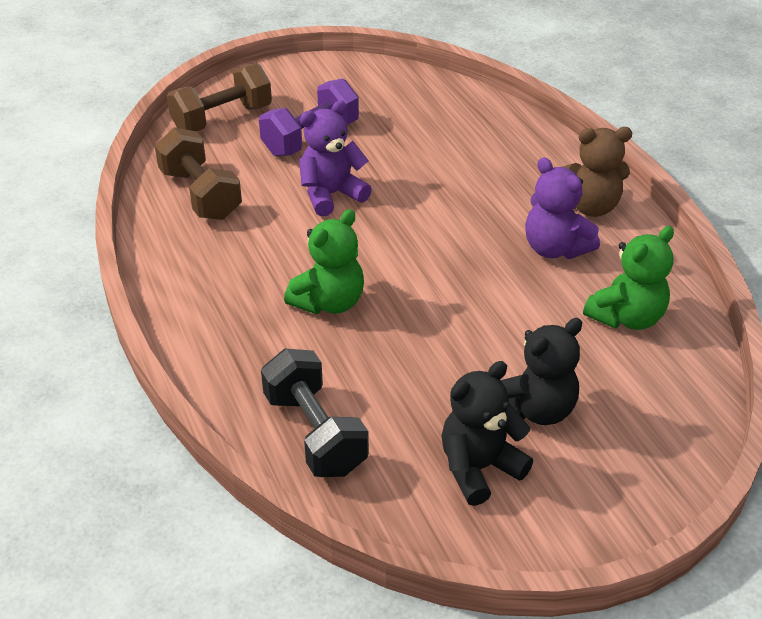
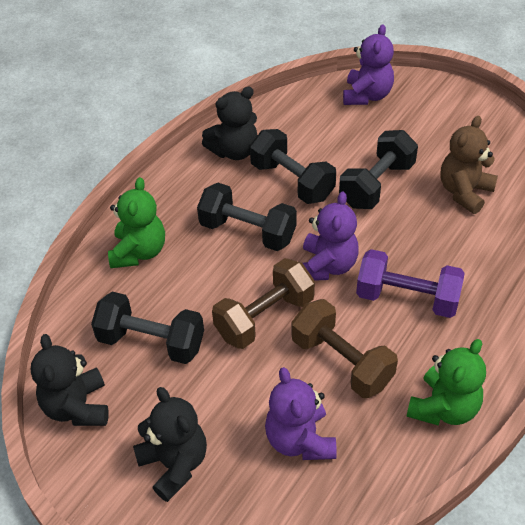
black dumbbell: [261,349,369,477] = 1 -> [91,292,204,364] [197,183,297,251] [250,129,336,204] [339,130,418,209] = 4
black teddy bear: [441,361,533,506] [501,318,582,425] = 2 -> [31,334,109,426] [133,387,207,502] [202,87,257,160] = 3
purple teddy bear: [299,100,372,216] [525,157,600,259] = 2 -> [265,367,337,460] [303,191,359,281] [343,24,394,105] = 3

